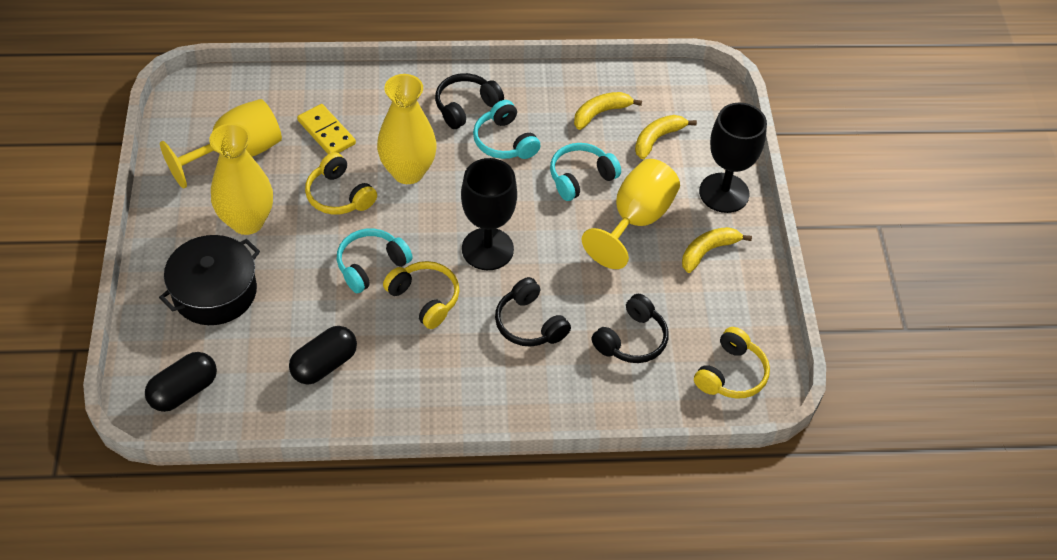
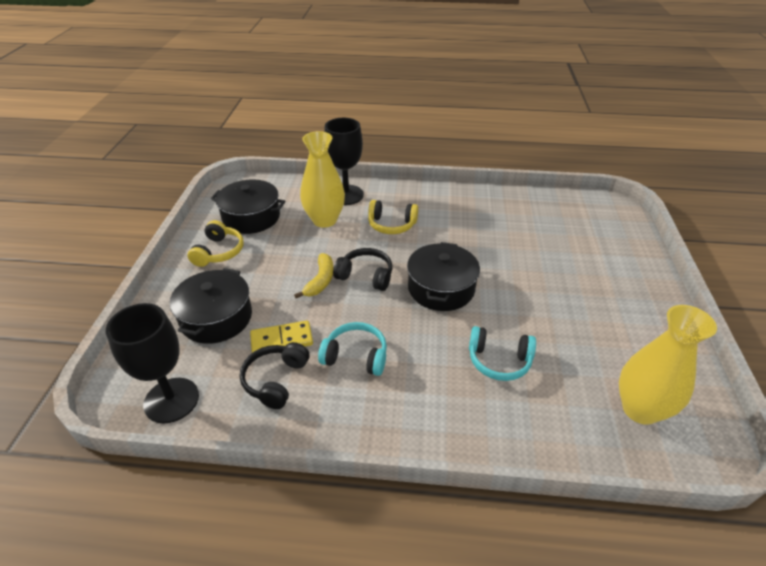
black capsule: [145,352,217,412] [289,326,357,385] = 2 -> none = 0
black headphones: [435,73,504,129] [495,277,571,347] [591,294,668,363] = 3 -> [240,342,310,409] [333,248,392,291] = 2
black pot: [159,235,260,325] = 1 -> [170,268,252,344] [211,180,285,234] [407,242,480,311] = 3
turquoise headphones: [337,228,413,293] [473,100,541,159] [550,143,621,201] = 3 -> [318,322,387,376] [469,326,536,381] = 2
yellow banana: [574,92,642,130] [635,115,697,160] [682,227,752,273] = 3 -> [294,253,333,298] = 1
yellow goblet: [160,99,282,189] [582,159,680,269] = 2 -> none = 0
yellow headphones: [305,152,377,215] [383,261,459,329] [694,327,770,399] = 3 -> [188,220,244,267] [368,200,418,234] = 2

